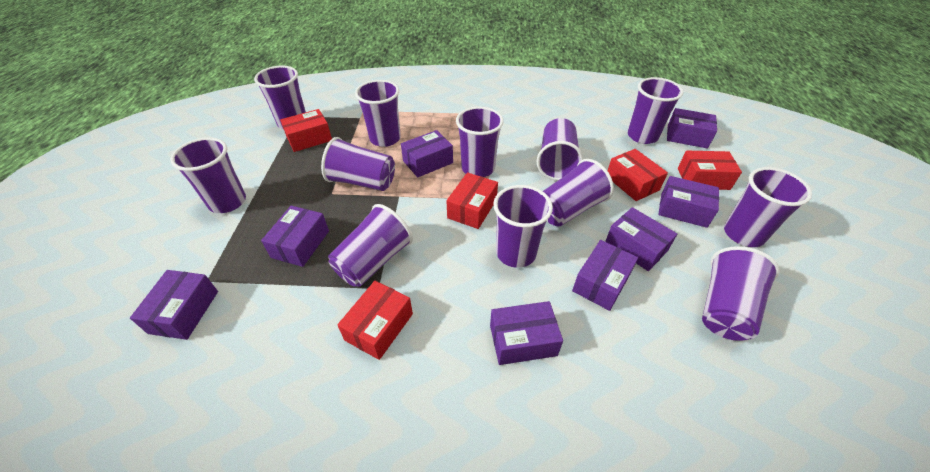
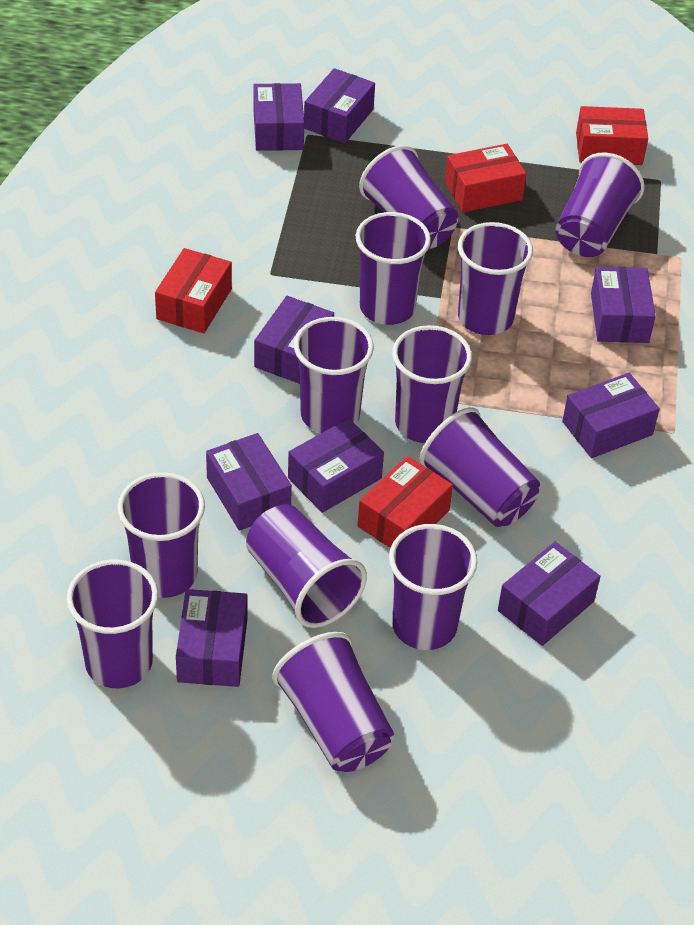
purple box: [130,270,218,340] [261,206,329,267] [401,130,453,177] [490,301,563,365] [572,240,638,311] [605,207,677,271] [658,176,719,228] [667,108,717,149] = 8 -> [176,589,247,687] [206,433,292,531] [254,83,304,151] [254,296,334,384] [288,418,384,513] [304,68,375,143] [498,542,600,646] [562,373,660,458] [591,266,656,343] = 9
red box: [280,109,332,152] [337,281,413,360] [446,172,498,229] [608,149,668,201] [678,151,742,190] = 5 -> [155,248,232,333] [358,456,453,548] [445,144,526,212] [576,106,648,165] = 4

